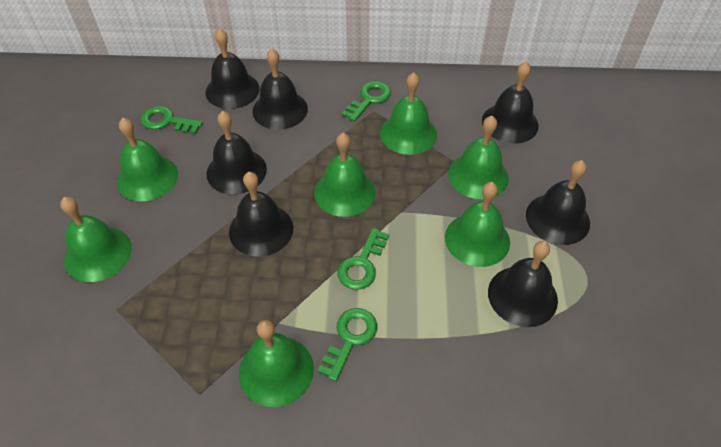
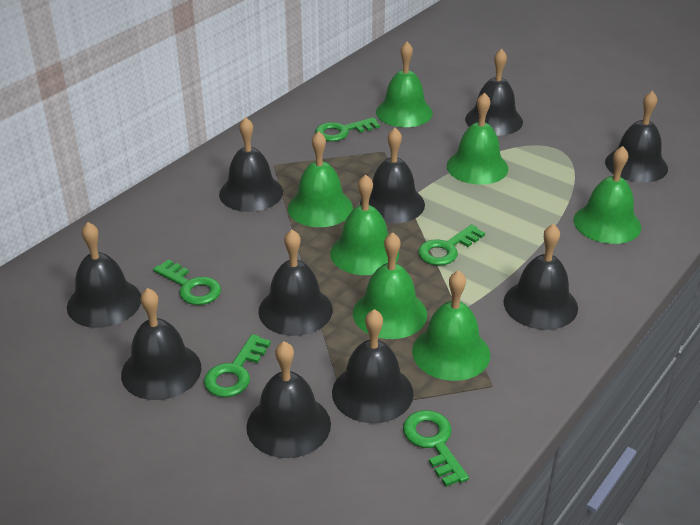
black bell: [206,28,260,109] [207,111,267,194] [229,172,293,257] [252,48,308,130] [482,62,539,143] [488,241,558,327] [526,160,590,245] = 7 -> [67,222,141,328] [121,288,201,400] [219,117,283,212] [246,341,331,458] [259,230,333,336] [332,309,414,423] [360,128,425,223] [465,49,523,136] [504,224,578,330] [605,91,668,183] = 10
green key: [141,106,203,134] [318,308,377,381] [337,228,389,290] [342,81,391,122] = 4 -> [153,259,221,305] [204,334,271,397] [315,117,380,142] [403,410,469,487] [418,224,485,266] = 5

